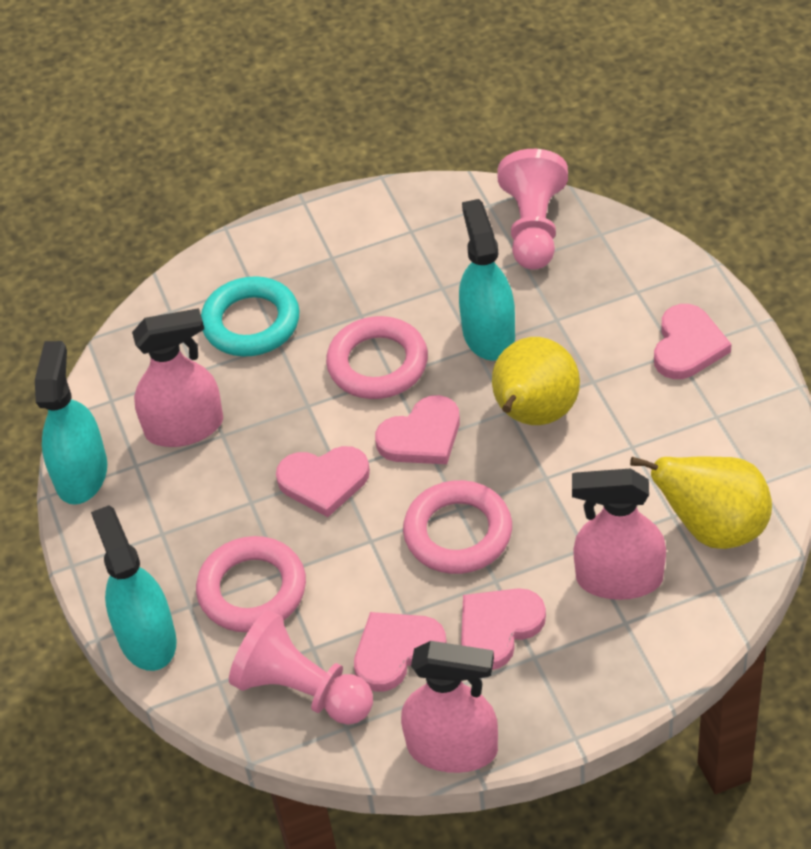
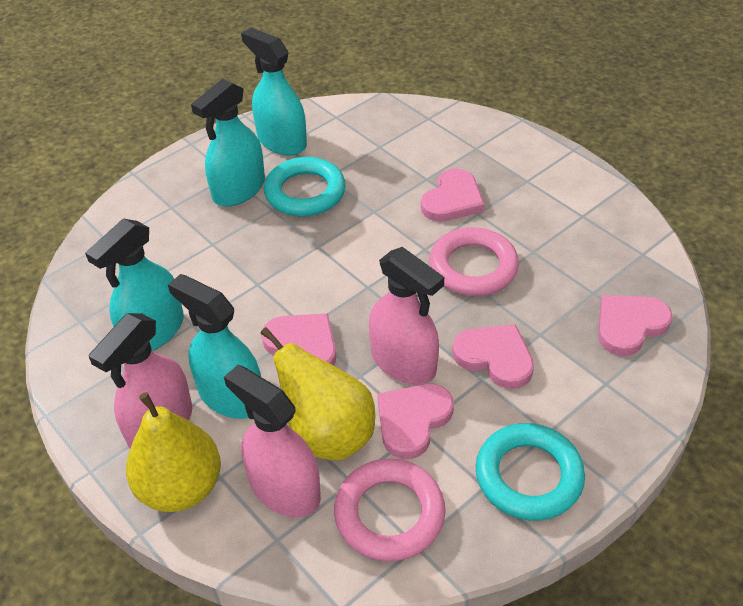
pink pawn: [229,610,373,725] [498,149,568,270] = 2 -> none = 0
pink ring: [196,536,306,633] [326,316,428,399] [403,480,512,574] = 3 -> [334,459,446,562] [429,227,519,296] = 2
turquoise ring: [201,276,299,357] = 1 -> [264,157,346,217] [475,423,585,521] = 2
turquoise spray bottle: [35,341,107,505] [91,505,177,671] [459,199,515,361] = 3 -> [85,218,184,351] [168,274,261,419] [191,79,265,207] [241,28,307,156] = 4

